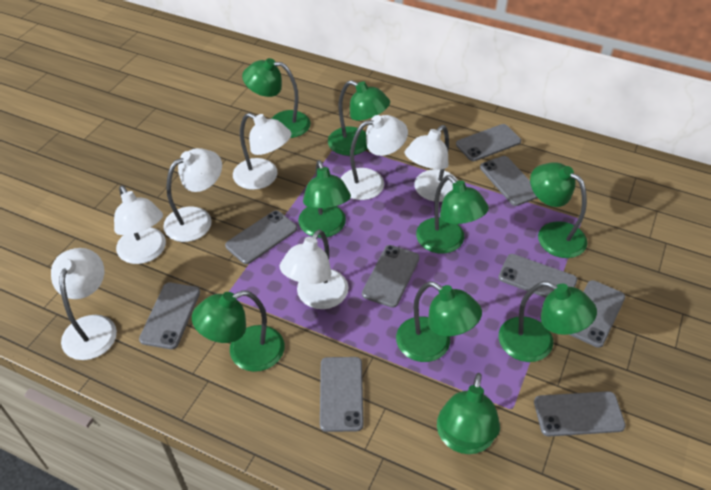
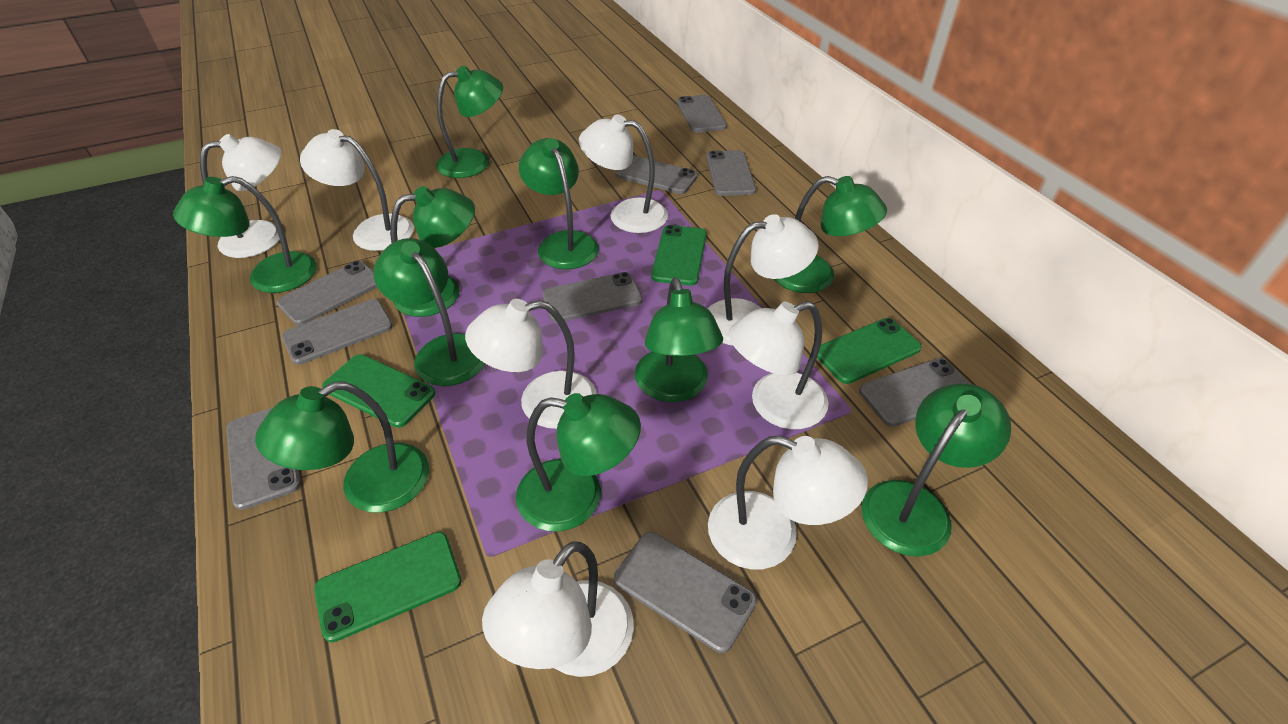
green lamp: [192,291,284,372] [242,58,310,138] [298,160,351,238] [328,80,390,156] [396,281,482,362] [416,175,489,254] [437,373,500,454] [499,281,597,362] [530,162,587,258] = 9 -> [173,176,317,293] [255,381,429,513] [373,238,485,386] [390,186,475,317] [436,66,503,178] [516,393,641,532] [519,138,599,269] [635,277,723,402] [774,176,887,293] [862,383,1011,557] = 10
green phone: none = 0 -> [314,532,461,643] [322,354,435,428] [651,225,707,286] [817,318,922,384] = 4
white lamp: [51,248,117,360] [114,185,166,264] [163,148,222,242] [233,113,292,190] [280,229,348,309] [340,115,408,200] [405,125,458,202] = 7 -> [200,134,281,258] [300,129,414,251] [465,299,597,429] [482,541,634,677] [579,114,668,233] [707,214,819,345] [708,436,868,569] [729,301,829,429] = 8

